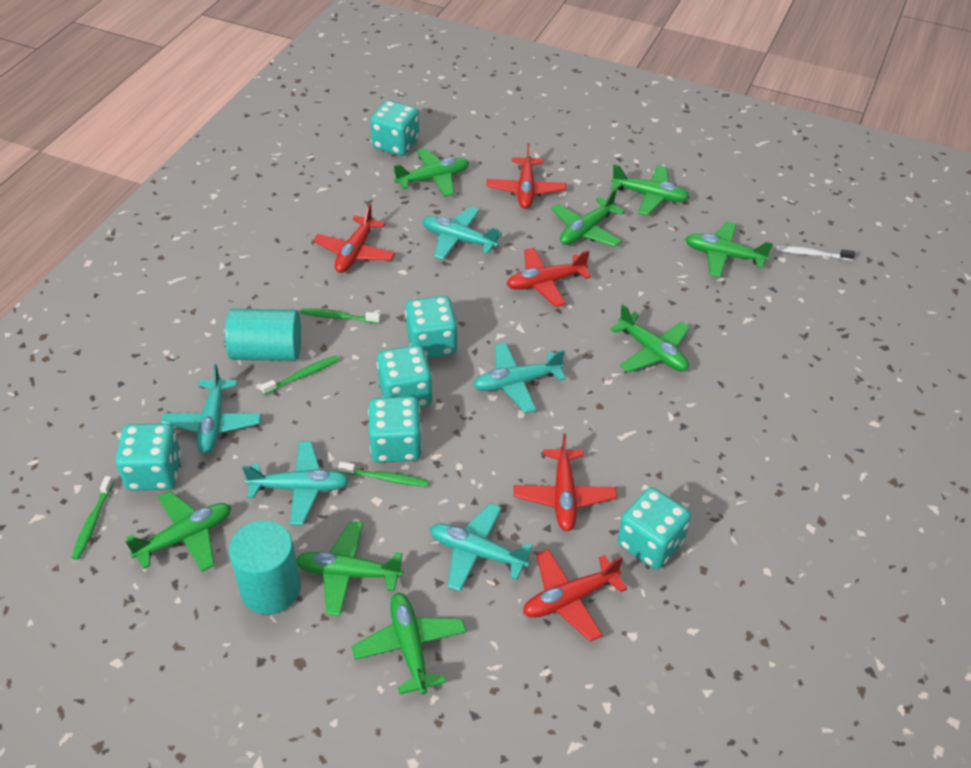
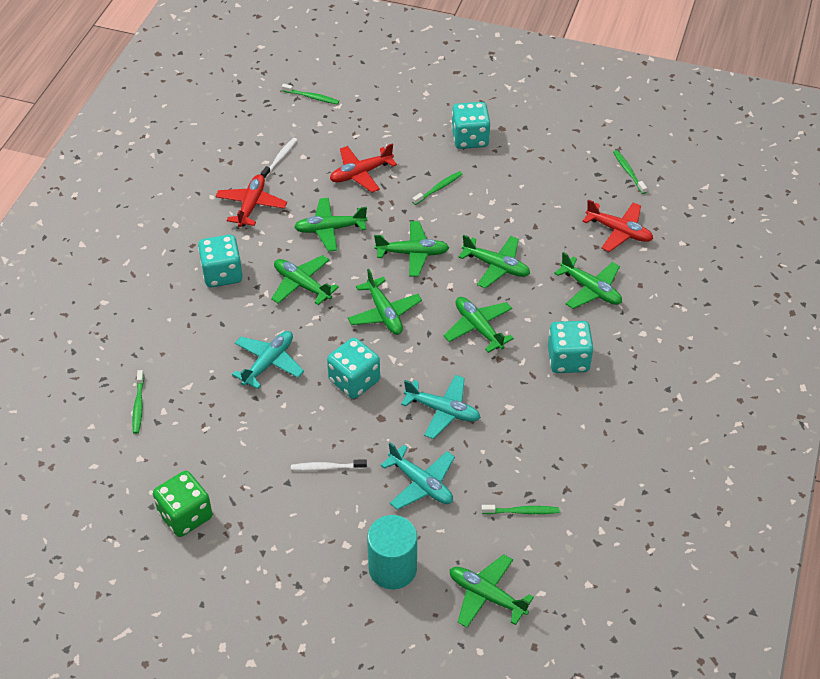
green dice: none = 0 -> [153,471,212,537] = 1
green toothbrush: [72,476,114,560] [260,356,339,395] [301,308,381,324] [338,462,429,487] = 4 -> [132,370,144,434] [282,84,339,104] [412,171,462,205] [481,505,559,514] [613,150,647,194] = 5
red plane: [313,203,395,273] [486,143,566,209] [507,248,591,307] [514,433,617,531] [523,549,628,642] = 5 -> [215,174,287,227] [330,143,397,193] [583,199,653,252] = 3
turquoise cylinder: [225,309,301,361] [229,520,301,615] = 2 -> [367,515,417,589] = 1
turquoise dice: [116,423,181,491] [368,396,422,463] [370,100,419,156] [377,345,433,407] [405,296,458,358] [618,487,691,569] = 6 -> [198,235,243,287] [327,338,380,399] [452,102,490,149] [548,321,594,373] = 4
turquoise plane: [161,364,261,454] [242,441,350,525] [422,207,502,260] [430,503,533,592] [473,343,566,413] = 5 -> [232,331,304,389] [380,442,455,510] [401,375,481,439] = 3
white toothbrush: [776,246,855,261] = 1 -> [261,138,297,179] [291,459,367,471] = 2

